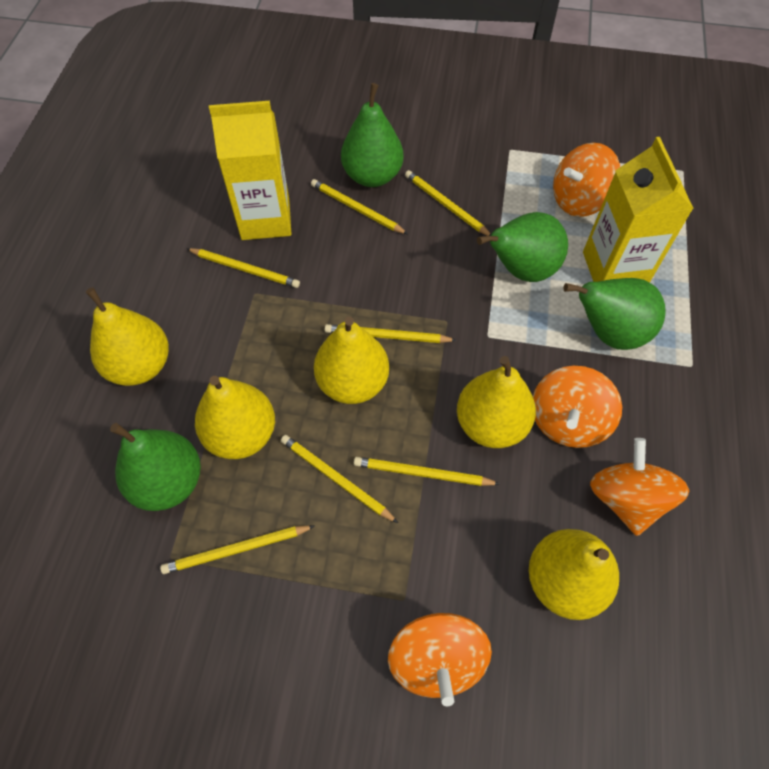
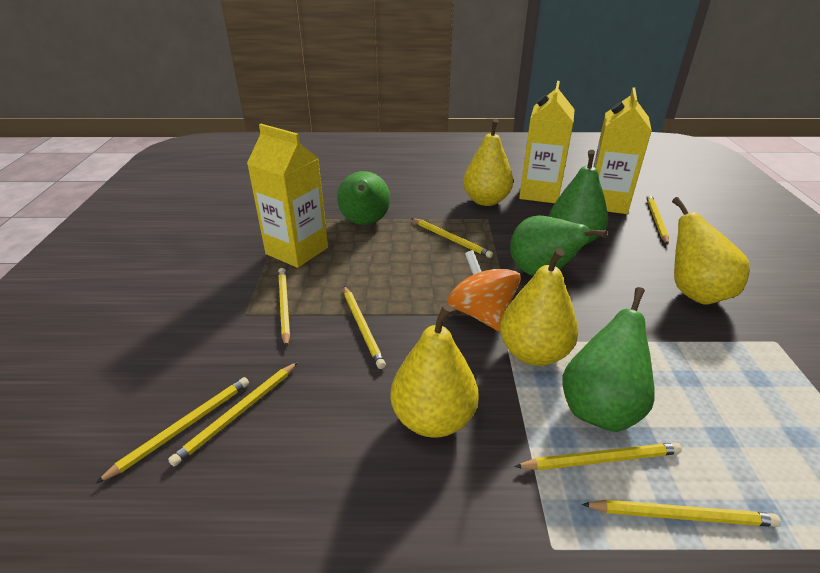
orange spinning top: [388,613,492,706] [533,366,622,448] [553,143,620,217] [590,438,689,536] = 4 -> [447,250,521,331] = 1
yellow carton: [209,101,291,240] [583,137,694,283] = 2 -> [247,124,328,268] [519,81,575,203] [593,87,652,214] = 3
yellow pear: [86,288,169,386] [195,376,275,459] [314,317,389,404] [457,356,536,448] [529,529,619,620] = 5 -> [391,304,479,438] [463,119,513,206] [500,248,579,366] [672,197,750,305] = 4
yellow pencil: [160,525,314,574] [186,248,300,288] [281,435,398,523] [311,179,408,234] [325,324,457,343] [354,457,500,486] [405,170,491,236] = 7 -> [96,377,249,483] [168,362,298,466] [278,268,290,348] [344,286,386,369] [411,218,493,258] [514,442,682,470] [582,500,781,527] [646,195,669,244] = 8

